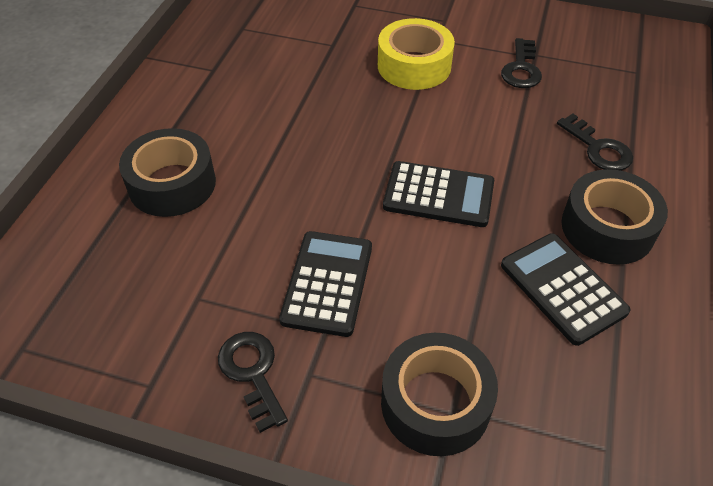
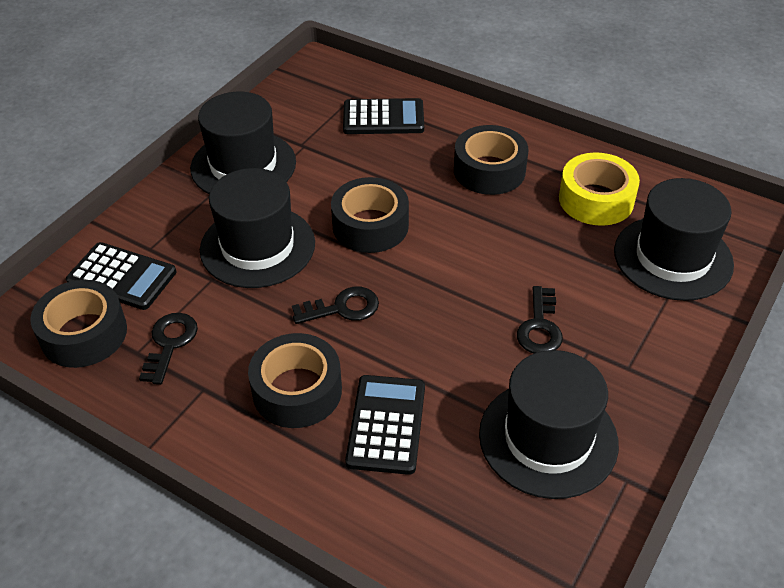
black hat: none = 0 -> [190,92,296,194] [200,168,315,288] [479,350,619,499] [614,178,734,301] = 4
black tape: [119,128,216,217] [381,333,498,456] [561,169,668,265] = 3 -> [30,280,127,368] [248,333,342,428] [331,177,409,253] [454,125,528,195] = 4

